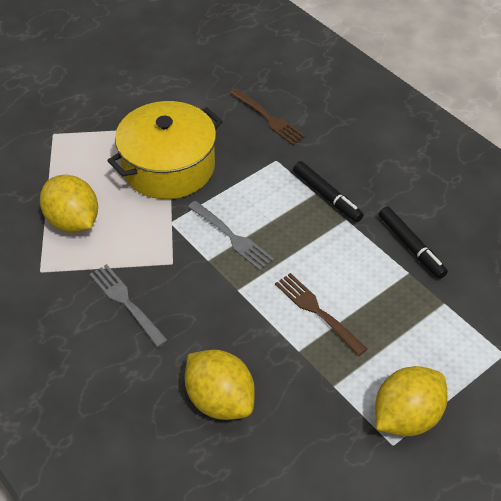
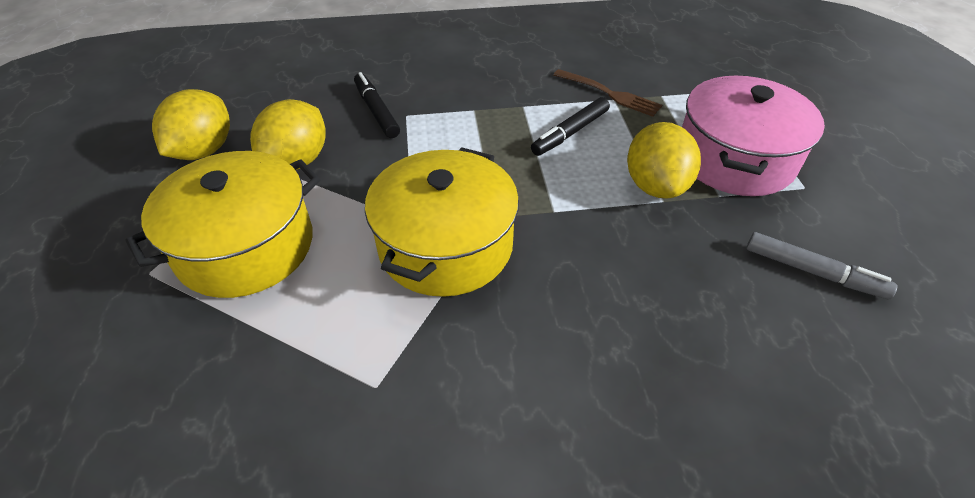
brown fork: [230,88,306,145] [275,273,367,356] = 2 -> [553,69,662,117] = 1
grey fork: [90,264,168,347] [188,201,274,271] = 2 -> none = 0
grey marker: none = 0 -> [747,232,897,299] = 1
pink pot: none = 0 -> [682,75,825,196] = 1
yellow pot: [107,101,223,199] = 1 -> [126,151,320,298] [365,147,519,297] = 2

